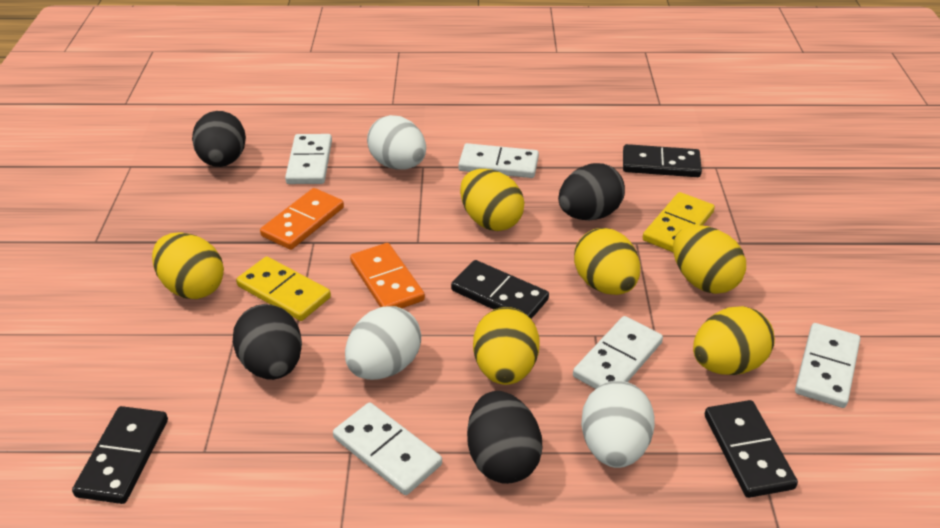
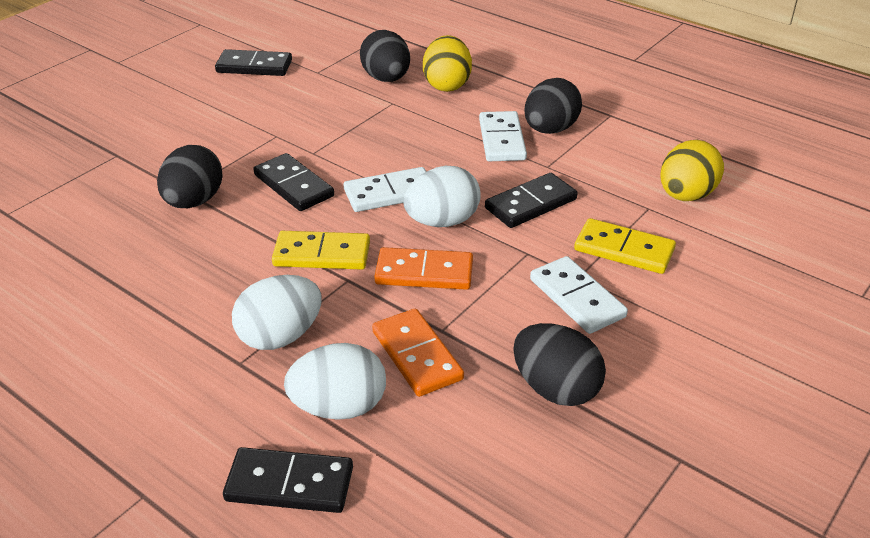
white domino: [285,134,332,184] [333,402,442,495] [458,143,539,178] [573,316,663,389] [795,323,860,408] = 5 -> [344,167,426,212] [479,111,527,161] [530,256,628,334] = 3
yellow egg: [152,232,224,299] [460,169,524,231] [473,307,539,385] [574,228,640,295] [673,225,746,294] [693,306,775,375] = 6 -> [423,35,472,92] [660,140,724,201] = 2

